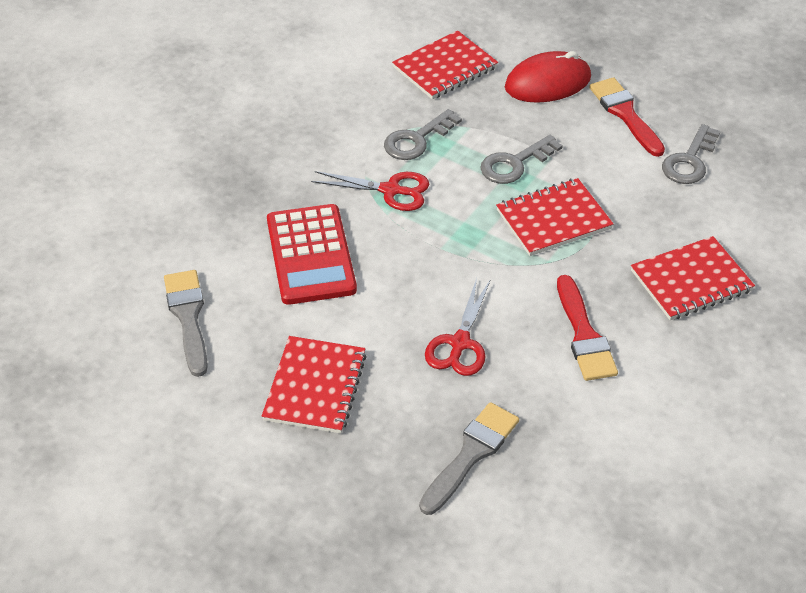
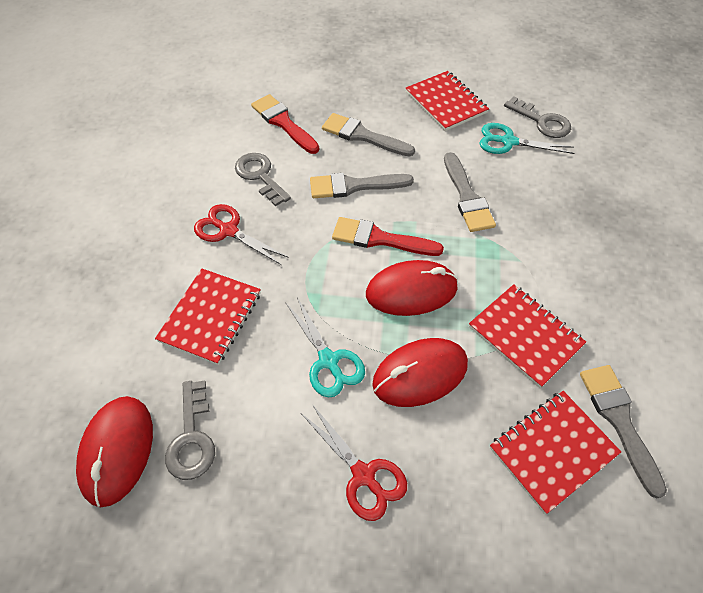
grey brush: [164,270,208,377] [419,402,519,515] = 2 -> [310,173,414,198] [322,113,415,157] [444,152,496,232] [580,365,667,499] = 4
red calculator: [267,204,357,305] = 1 -> none = 0
red mouse: [505,51,591,103] = 1 -> [76,396,153,507] [366,260,458,316] [372,338,468,407] = 3
turquoise scissors: none = 0 -> [286,297,365,398] [479,123,574,154] = 2

